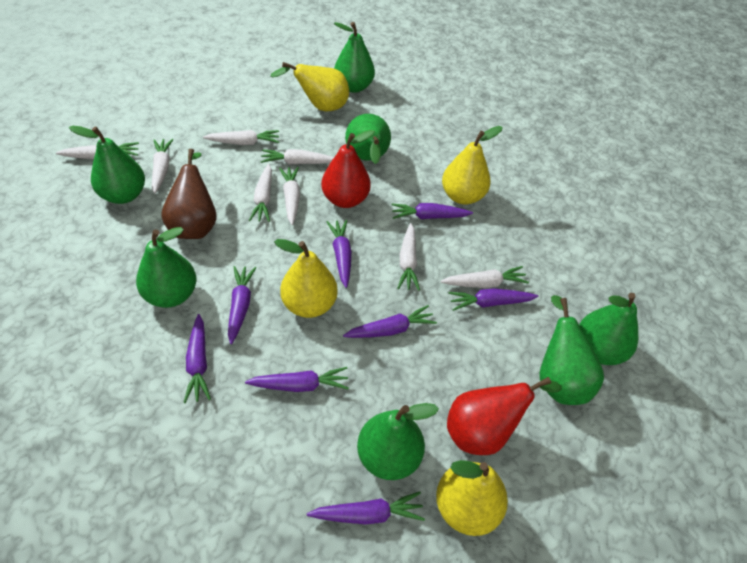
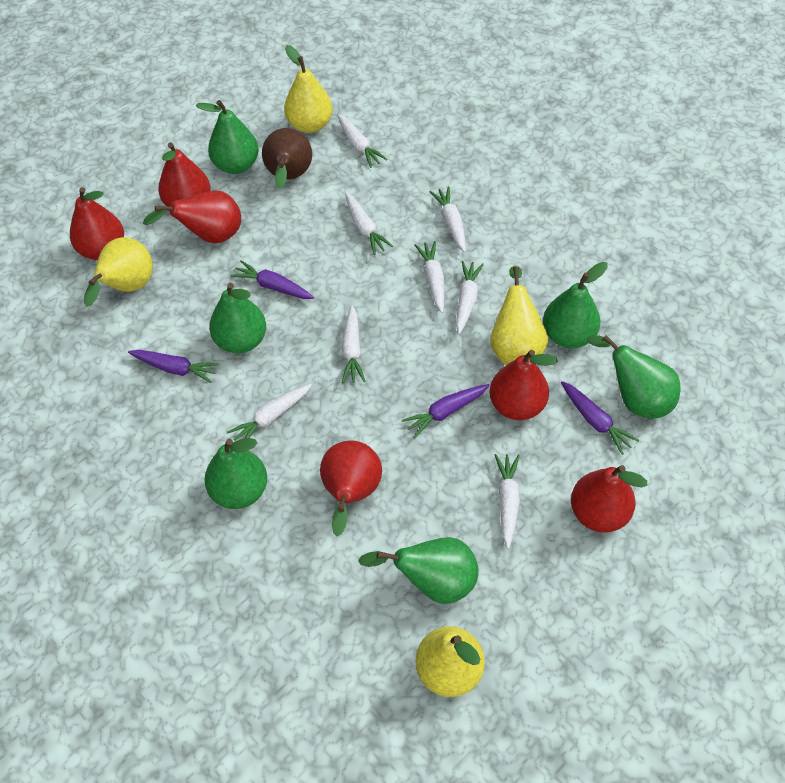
green pear: [69,126,145,204] [136,227,197,308] [334,22,375,93] [345,114,391,164] [357,403,439,480] [539,295,604,405] [579,293,638,365] = 7 -> [196,100,259,174] [204,438,267,509] [209,283,266,354] [358,537,479,604] [543,262,608,348] [587,335,681,418] = 6
purple carrot: [183,314,211,403] [228,266,256,344] [245,367,349,392] [307,491,425,524] [327,220,352,288] [343,305,437,338] [392,203,473,219] [448,288,539,311] = 8 -> [128,350,219,383] [230,260,314,299] [402,384,490,438] [561,381,640,455] = 4
red pear: [321,130,375,208] [447,377,562,455] = 2 -> [70,187,124,260] [143,190,241,244] [158,142,211,206] [320,440,382,536] [489,350,558,420] [571,465,647,533] = 6

